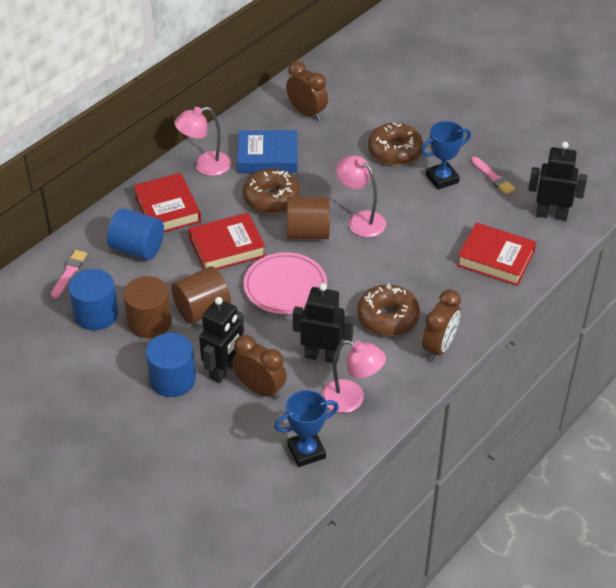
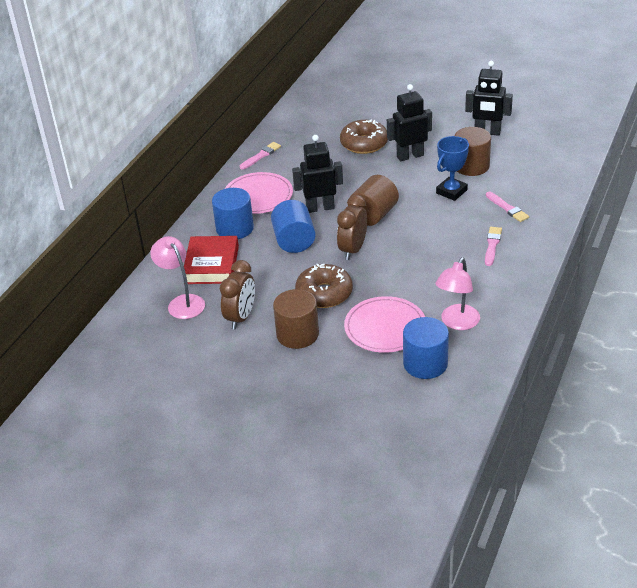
blue book: [237,130,297,173] = 1 -> none = 0
blue trophy: [274,390,339,467] [421,121,471,190] = 2 -> [436,136,469,201] = 1
brown clock: [232,335,287,400] [286,61,328,121] [422,289,461,361] = 3 -> [220,260,255,329] [337,195,367,260] = 2
brown donut: [243,169,300,214] [357,283,420,336] [368,123,423,165] = 3 -> [295,264,353,308] [340,119,388,154] = 2
pink brush: [51,250,87,299] [471,157,516,195] = 2 -> [240,142,281,169] [485,227,502,266] [486,192,529,222] = 3
pink lamp: [174,107,231,176] [322,340,386,413] [336,155,386,237] = 3 -> [150,236,205,319] [436,257,480,330] = 2
pink plate: [244,252,327,314] = 1 -> [225,172,293,214] [344,296,425,353] = 2
red book: [133,173,201,232] [189,213,265,270] [457,223,536,286] = 3 -> [184,236,239,284] = 1

